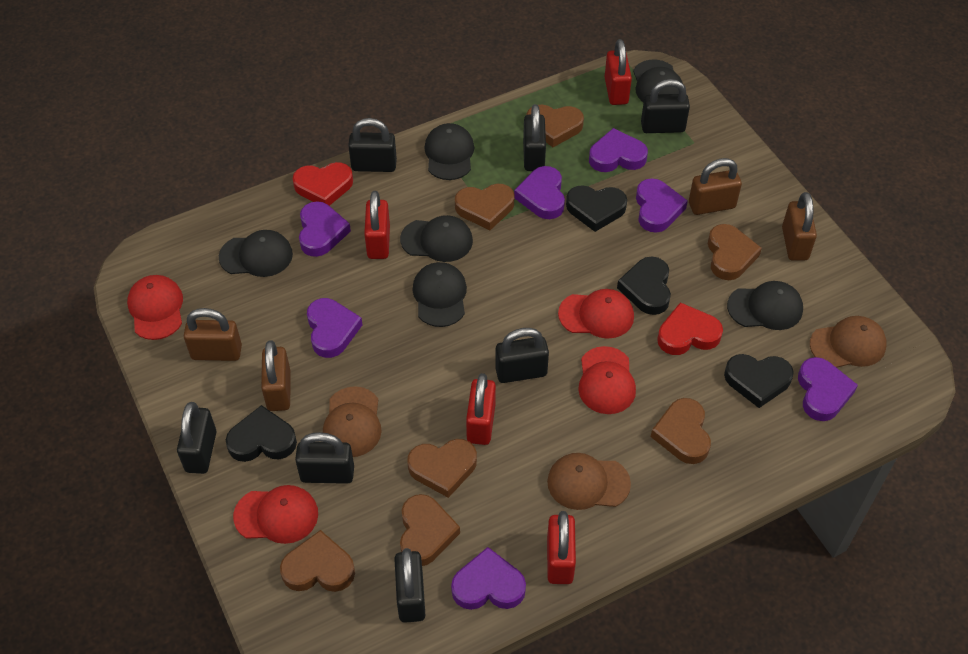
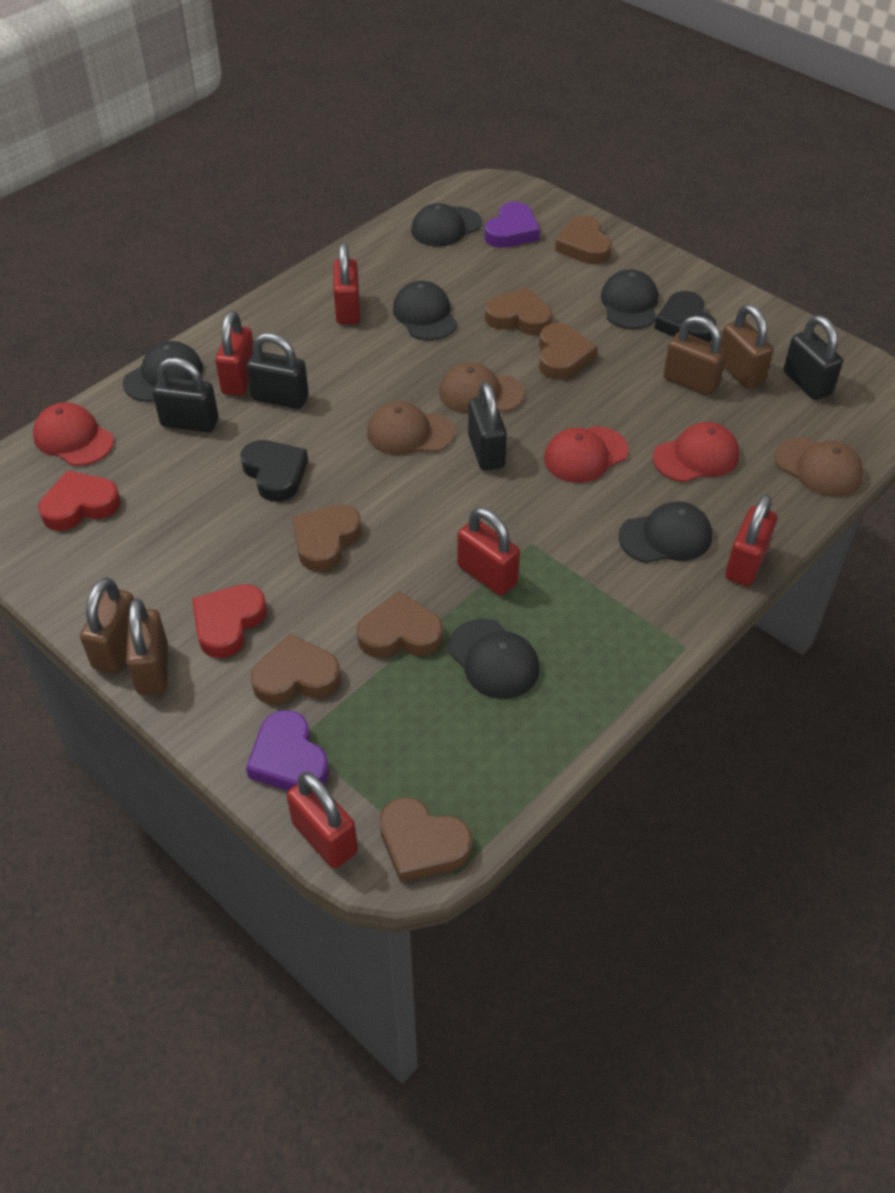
black heart: [226,405,297,462] [566,185,627,232] [617,257,671,315] [724,354,794,408] = 4 -> [240,440,308,502] [655,291,716,342] = 2
black padlock: [177,402,216,474] [295,432,354,484] [348,118,397,172] [394,548,425,623] [495,328,549,383] [523,104,546,171] [641,79,690,133] = 7 -> [153,358,218,432] [246,333,309,409] [468,382,507,470] [783,315,843,400] = 4
purple heart: [299,201,351,257] [307,298,362,358] [451,547,526,610] [514,166,565,219] [589,128,648,172] [636,178,688,233] [798,357,858,421] = 7 -> [246,710,329,791] [484,202,540,248] = 2
red cap: [127,275,183,340] [233,485,318,544] [558,289,634,338] [578,346,636,414] = 4 -> [33,402,114,466] [544,426,628,483] [653,422,739,482] = 3
red padlock: [364,191,390,259] [466,373,496,445] [547,511,576,584] [605,39,632,105] = 4 -> [215,310,253,396] [287,772,358,868] [333,242,360,325] [457,507,520,595] [725,494,777,586] = 5

